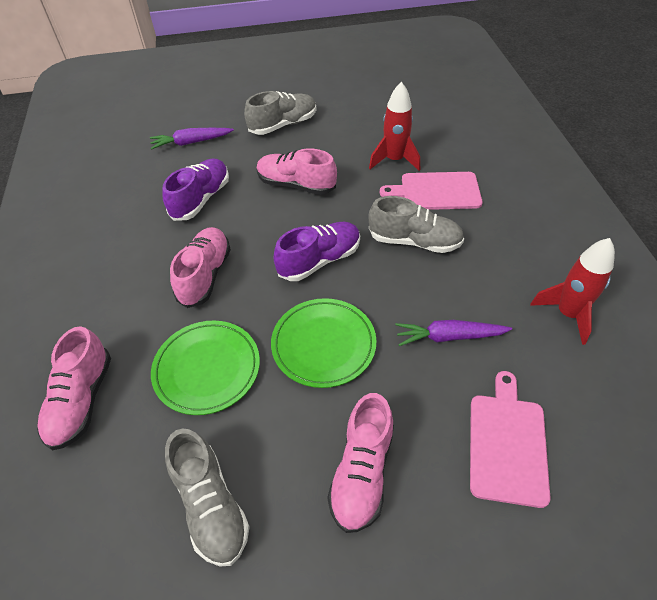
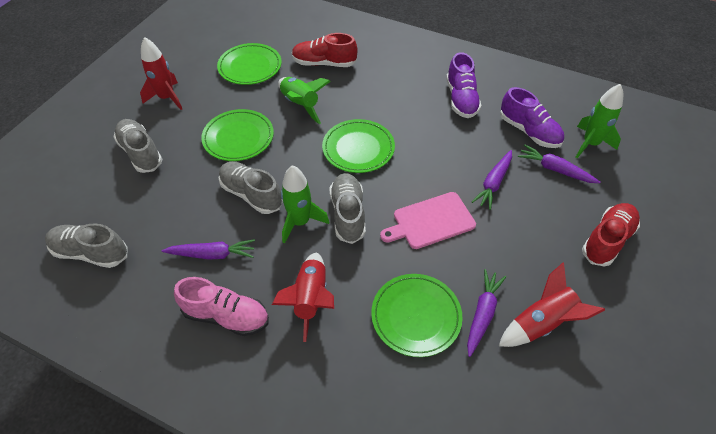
green plate: [151,320,260,415] [271,298,376,388] = 2 -> [201,109,274,161] [217,43,282,85] [322,119,395,173] [371,274,463,357] = 4
green rocket: none = 0 -> [278,77,331,124] [281,165,329,244] [576,84,623,158] = 3
grey shoe: [165,428,250,567] [244,91,317,135] [369,196,464,253] = 3 -> [45,224,128,268] [114,119,163,173] [219,162,283,214] [329,173,366,244] = 4
pink cutting board: [380,172,483,210] [470,371,551,508] = 2 -> [380,192,476,249] = 1
pink shoe: [37,326,111,450] [170,227,231,308] [257,148,337,195] [327,393,394,533] = 4 -> [174,277,269,336] = 1
purple carrot: [150,128,234,150] [395,320,512,346] = 2 -> [162,239,255,260] [467,269,506,357] [472,150,512,210] [518,144,600,183] = 4
red rocket: [369,82,420,171] [530,238,615,345] = 2 -> [140,37,182,110] [272,253,334,342] [499,263,605,347] = 3
red shoe: none = 0 -> [292,33,358,67] [582,203,640,266] = 2

